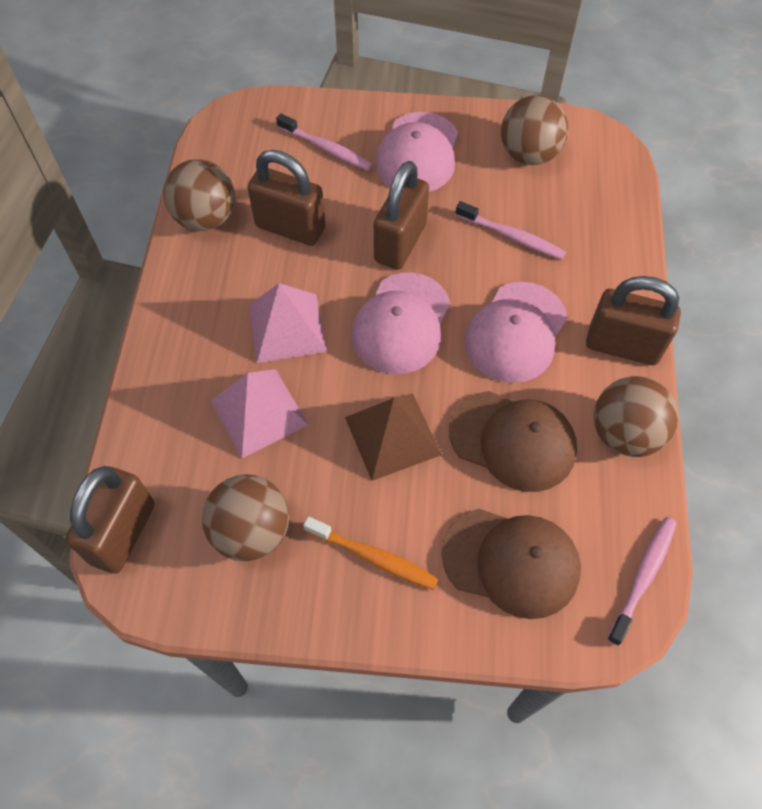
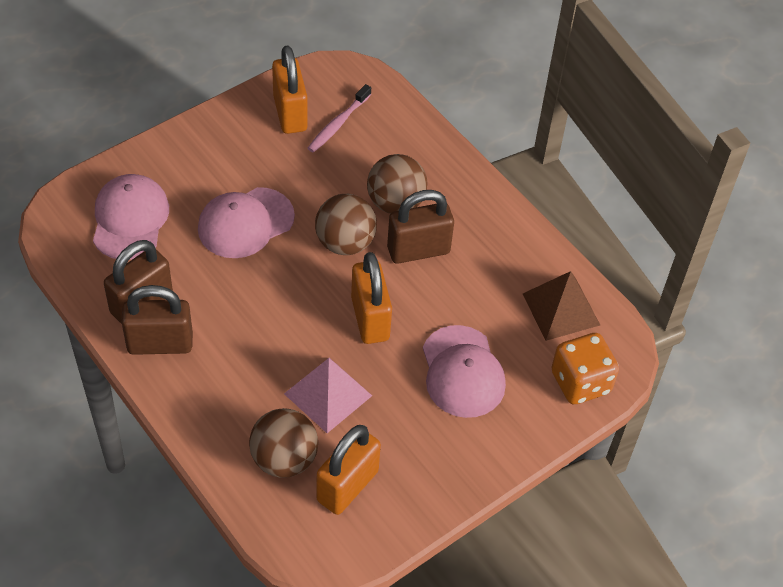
brown ball: [163,159,235,231] [202,474,289,562] [501,95,568,165] [594,376,678,457] = 4 -> [249,408,318,478] [315,194,377,255] [367,154,427,214] = 3
brown cap: [442,509,581,619] [449,391,577,492] = 2 -> none = 0
brown padlock: [65,466,155,574] [247,150,325,246] [374,161,429,270] [586,276,681,365] = 4 -> [104,240,173,324] [121,285,193,355] [387,190,454,264] = 3
orange dice: none = 0 -> [551,333,619,404] = 1
orange padlock: none = 0 -> [272,45,308,134] [317,425,381,515] [351,252,392,344] = 3
orange toothbrush: [303,516,439,590] = 1 -> none = 0
pink pyramid: [211,369,309,458] [249,283,327,363] = 2 -> [284,358,372,433] = 1
pink toothbrush: [276,113,373,171] [456,201,566,260] [607,517,676,646] = 3 -> [307,84,371,153] = 1

